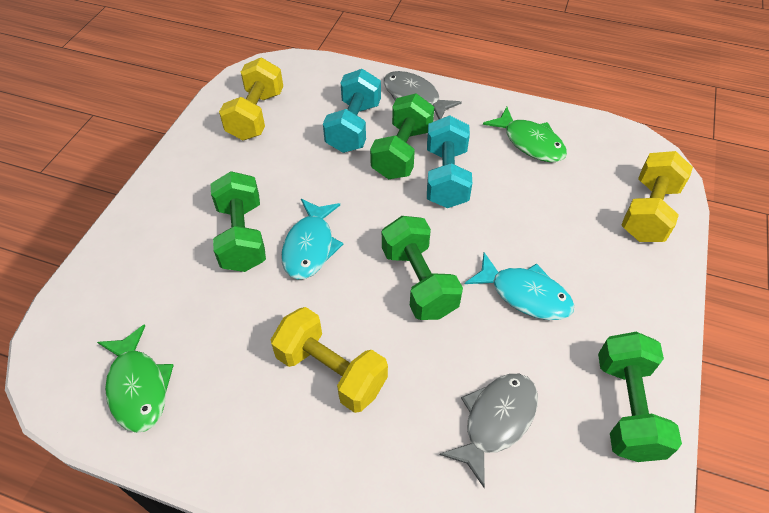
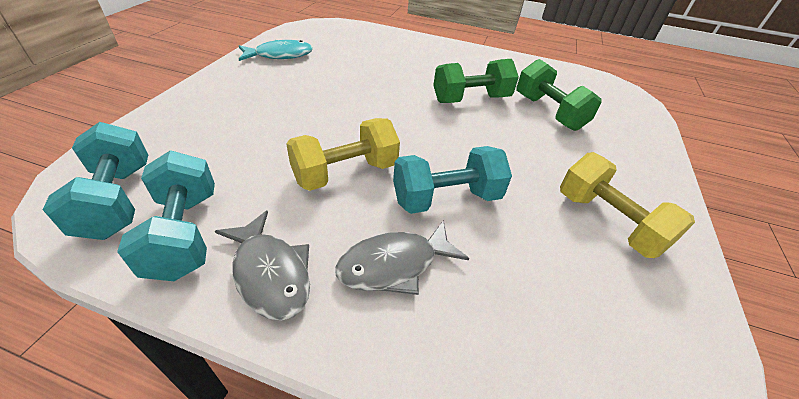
green dumbbell: [211,171,266,272] [370,94,434,179] [382,216,463,320] [598,332,682,462] = 4 -> [433,59,519,103] [516,59,602,131] = 2
green fish: [97,324,174,433] [483,107,567,162] = 2 -> none = 0
turquoise dumbbell: [323,69,381,153] [427,115,472,208] = 2 -> [42,122,148,240] [117,150,215,281] [393,146,512,214] = 3
turquoise fish: [281,199,343,279] [465,252,574,320] = 2 -> [239,40,313,61] = 1
yellow dumbbell: [219,58,283,140] [271,307,388,413] [621,151,693,242] = 3 -> [286,118,400,191] [560,152,695,258] = 2

